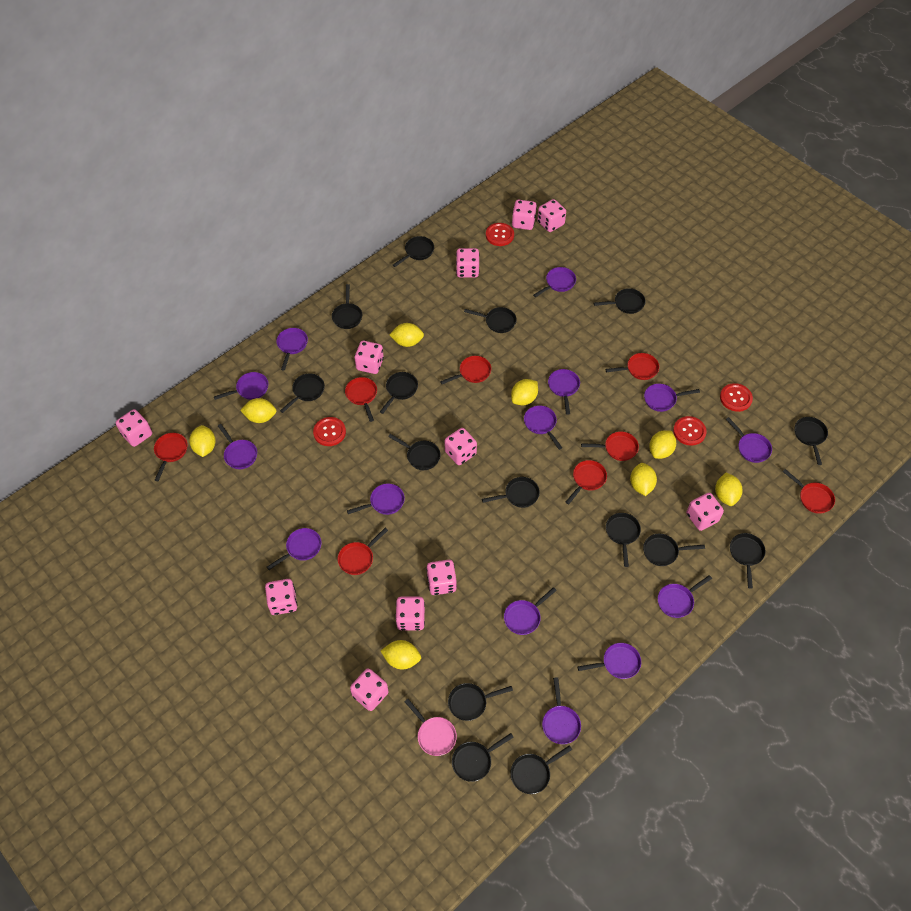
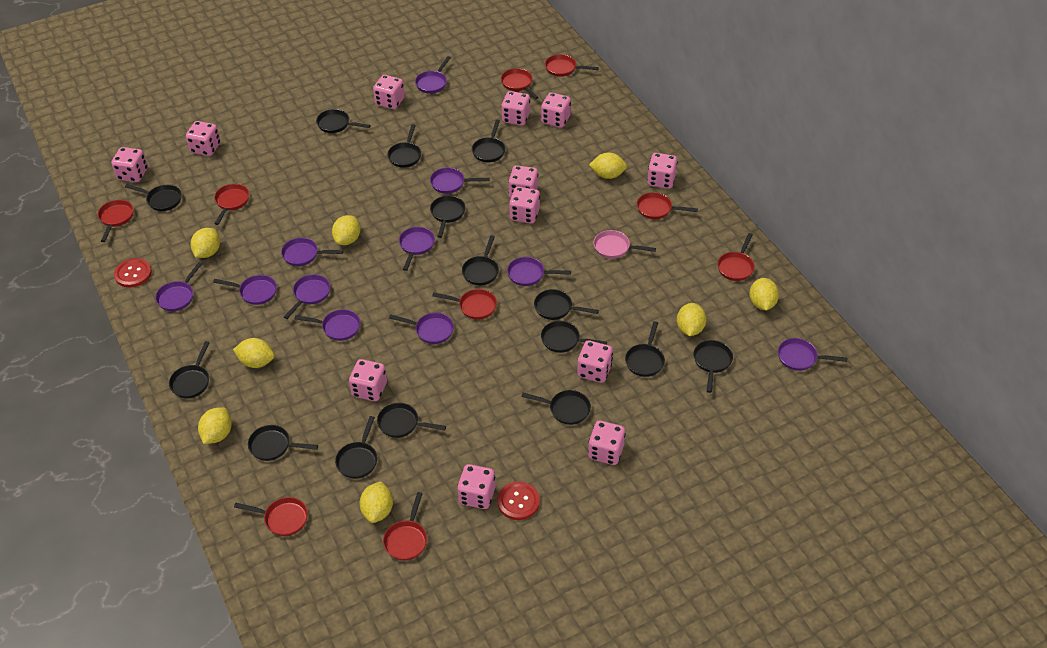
pink dice: [116,409,152,447] [265,579,298,615] [350,668,388,711] [355,341,384,374] [395,597,425,630] [426,560,457,595] [445,428,477,465] [456,248,480,278] [512,200,537,230] [537,199,566,232] [686,493,724,531] = 11 -> [111,147,148,182] [186,121,221,156] [349,359,387,401] [373,75,405,109] [457,464,496,509] [501,91,530,126] [508,165,538,198] [509,187,540,224] [541,92,571,128] [577,340,613,383] [588,421,626,465] [647,153,678,189] = 12
purple pan: [214,372,268,400] [218,424,257,469] [267,528,321,570] [276,328,308,371] [347,484,405,515] [504,587,557,635] [524,405,562,450] [533,267,576,297] [542,677,581,744] [548,369,580,415] [577,643,641,679] [644,384,700,412] [658,575,712,618] [726,417,772,463] = 14 -> [155,262,202,311] [213,275,277,305] [281,238,344,266] [284,274,330,319] [294,309,360,341] [389,313,454,344] [399,227,435,271] [415,56,451,94] [430,168,490,194] [507,257,571,286] [778,338,847,371] = 11
red button: [313,417,346,446] [486,223,514,246] [673,416,707,446] [720,383,753,412] = 4 -> [114,258,152,288] [497,481,540,520] = 2
red pan: [154,433,188,481] [338,528,388,575] [345,377,377,422] [440,356,491,384] [566,460,607,504] [581,431,639,461] [605,353,659,380] [783,469,835,514] = 8 -> [98,200,134,242] [214,184,249,225] [234,497,308,536] [383,492,427,561] [432,289,497,320] [501,68,539,99] [545,54,599,77] [637,192,698,219] [717,233,755,281] = 9

